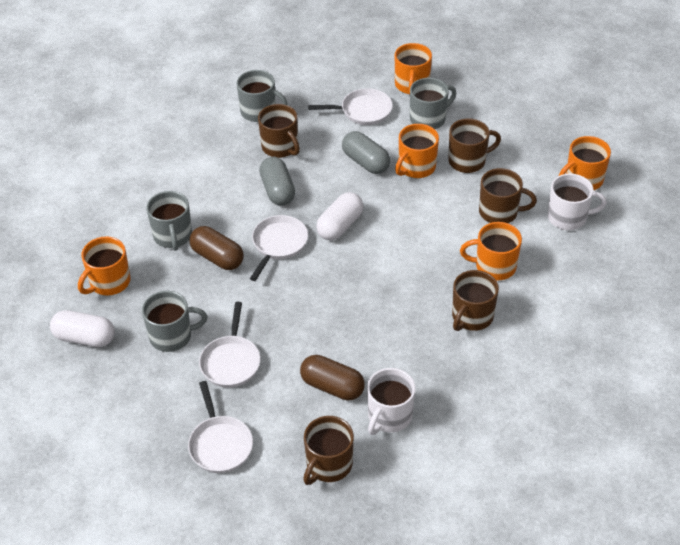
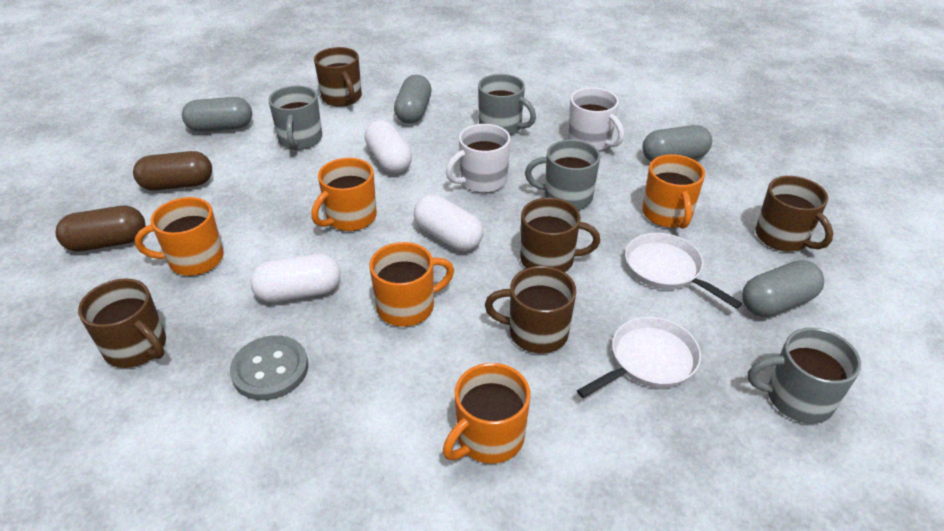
grey button: none = 0 -> [230,335,308,400] = 1
grey capsule: [259,157,295,206] [342,131,390,174] = 2 -> [182,97,252,132] [394,75,431,124] [642,125,712,161] [742,260,824,317] = 4
white capsule: [50,310,115,347] [316,192,363,240] = 2 -> [250,254,341,302] [365,120,412,173] [414,195,483,251] = 3
white pan: [188,381,253,473] [199,302,260,388] [250,215,308,281] [308,88,393,125] = 4 -> [577,317,701,398] [625,233,742,309] = 2

